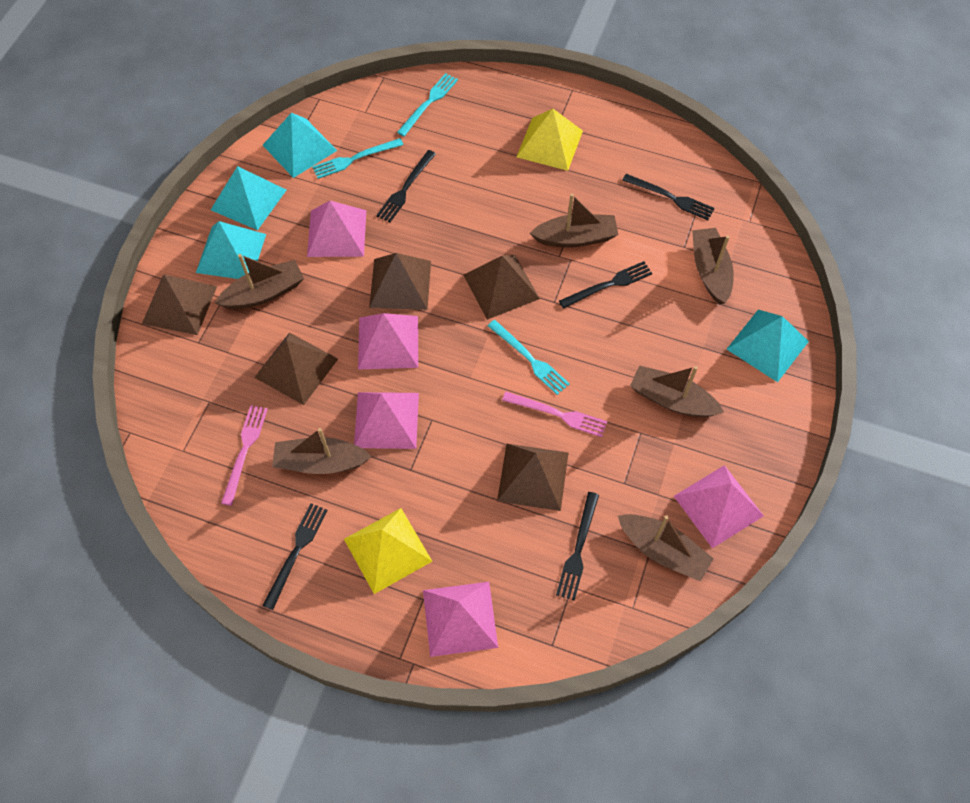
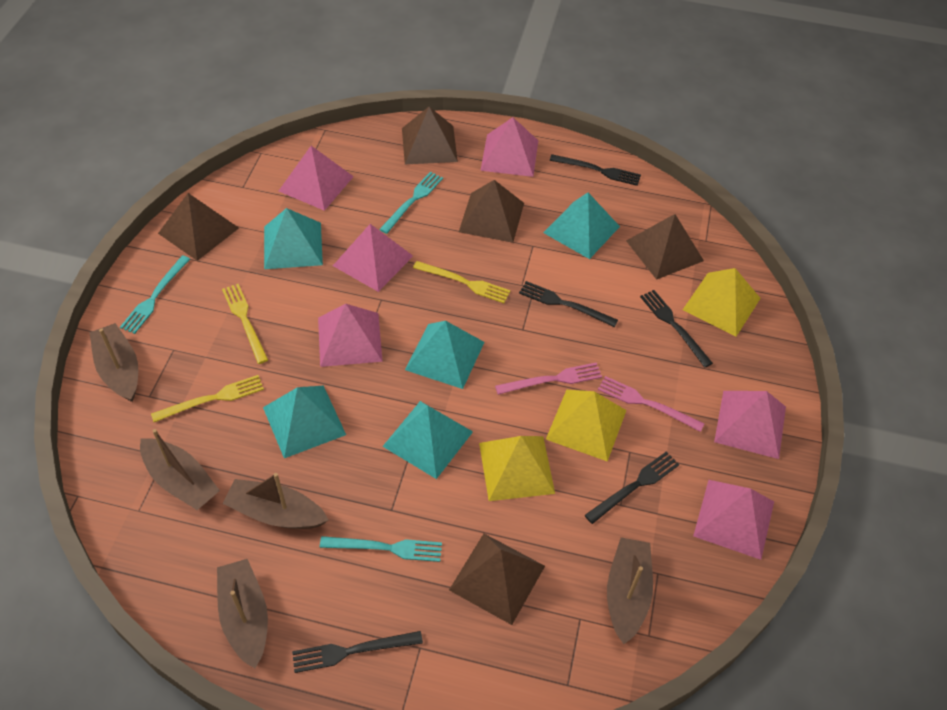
brown boat: [215,254,304,309] [272,428,372,474] [530,194,618,248] [618,514,714,581] [630,365,724,417] [692,228,734,304] = 6 -> [89,323,138,402] [140,429,220,510] [217,559,268,668] [223,473,328,529] [607,537,653,644] = 5
pink pyramid: [307,201,366,257] [354,392,419,449] [358,313,418,370] [423,582,498,657] [674,465,764,548] = 5 -> [279,146,354,211] [318,304,383,367] [333,224,413,292] [480,117,538,177] [693,480,774,560] [714,391,786,459] = 6
turquoise pyramid: [196,221,266,279] [211,166,286,230] [263,113,337,178] [727,309,809,382] = 4 -> [263,386,346,458] [264,208,323,269] [382,401,473,479] [405,321,485,389] [543,193,620,259] = 5
yellow fork: none = 0 -> [151,375,264,422] [222,284,268,364] [413,261,511,303] = 3
yellow pyramid: [344,508,432,594] [517,109,583,171] = 2 -> [479,436,555,501] [546,390,627,462] [683,268,761,336] = 3

